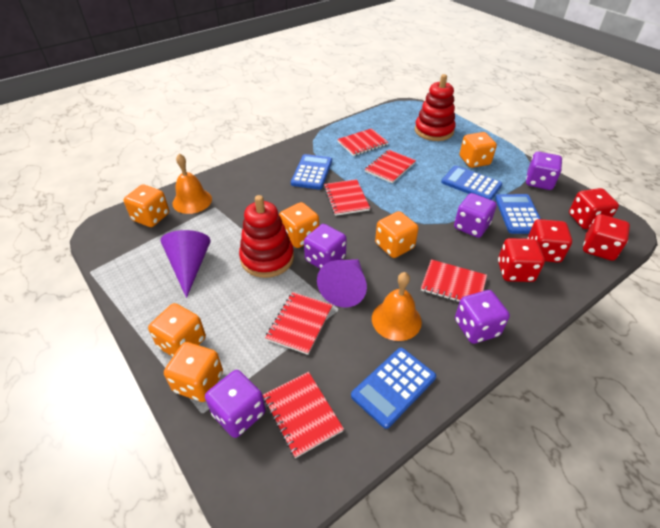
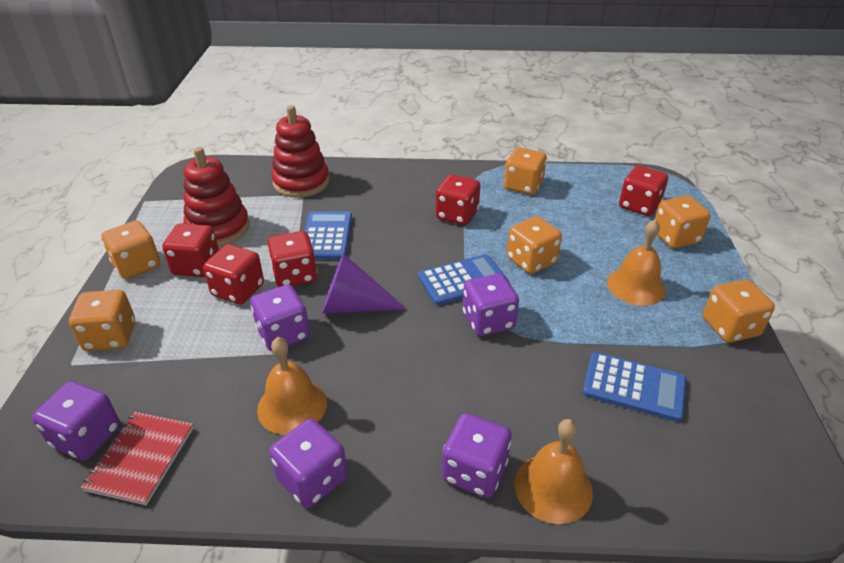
blue calculator: [291,154,332,190] [351,348,436,429] [441,166,502,200] [495,194,541,234] = 4 -> [304,212,352,259] [418,254,508,305] [583,352,686,422] = 3
orange bell: [172,154,212,214] [372,272,422,341] = 2 -> [257,337,327,435] [515,419,593,524] [607,219,666,306] = 3
purple cone: [161,230,211,298] [317,259,367,308] = 2 -> [322,253,407,313] = 1
red dice: [498,238,545,282] [527,219,572,263] [569,188,619,229] [583,214,630,261] = 4 -> [162,223,219,277] [203,244,264,305] [268,231,317,287] [436,174,480,225] [619,166,668,216] = 5
red notebook: [263,372,344,458] [265,292,333,355] [323,179,370,216] [337,128,389,156] [365,150,416,183] [421,259,487,302] = 6 -> [81,412,194,505] = 1

